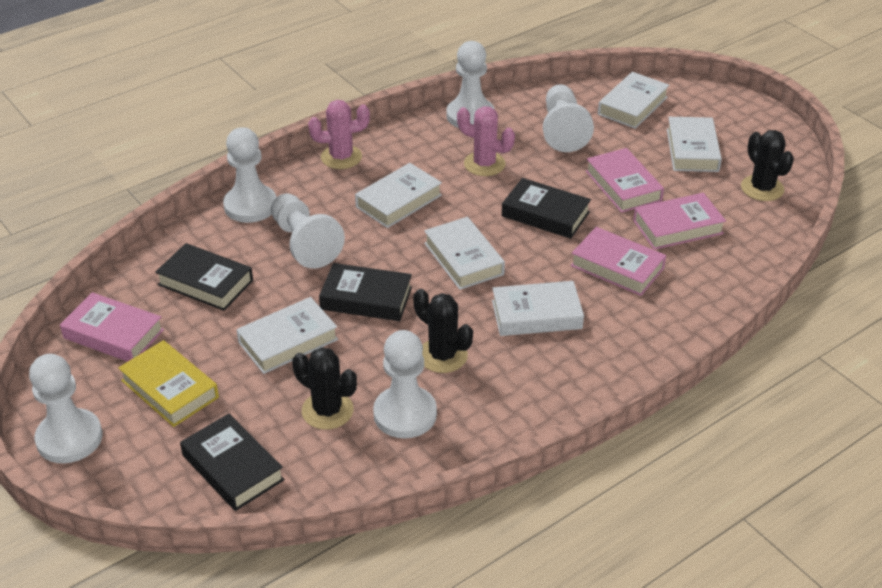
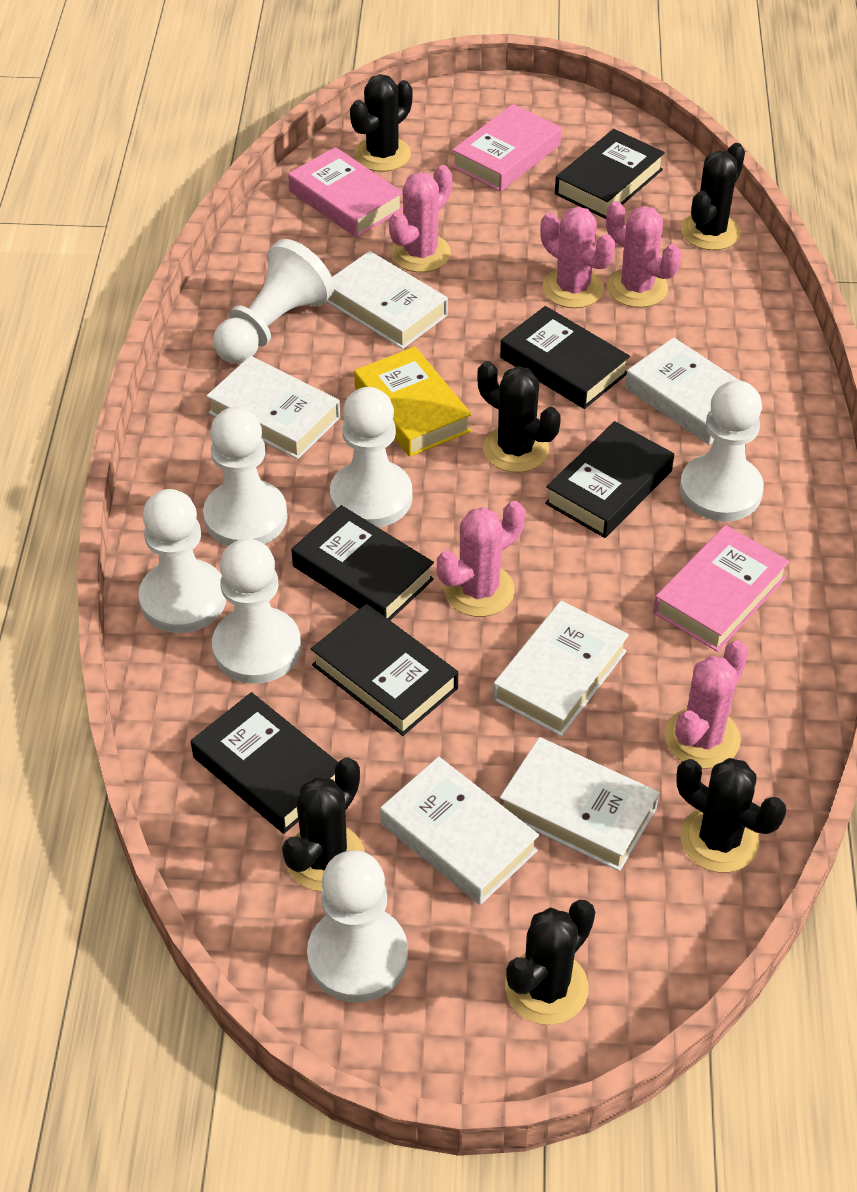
black book: [155,243,253,311] [180,414,285,511] [319,263,412,321] [502,178,591,239] = 4 -> [191,692,338,834] [291,505,434,620] [311,604,458,736] [500,306,630,409] [545,421,674,538] [555,129,665,219] = 6
black cactus: [292,347,357,430] [413,289,473,373] [741,130,794,201] = 3 -> [282,757,365,892] [350,74,413,172] [477,361,561,472] [505,900,595,1025] [676,758,786,872] [681,143,745,250] = 6
pink book: [60,292,164,362] [571,227,666,296] [586,148,664,213] [633,193,726,250] = 4 -> [288,147,403,238] [452,104,561,192] [653,525,789,652] = 3
pink cactus: [308,100,370,169] [457,106,515,176] = 2 -> [389,165,452,272] [437,501,525,617] [540,207,615,308] [606,201,681,308] [665,640,748,769] = 5
white pawn: [29,354,102,463] [223,127,276,223] [271,193,345,269] [373,330,437,438] [446,41,495,128] [543,84,594,152] = 6 -> [138,489,226,633] [203,407,287,546] [212,538,301,684] [213,239,334,364] [307,850,408,1002] [330,387,412,528] [680,380,764,521] = 7

